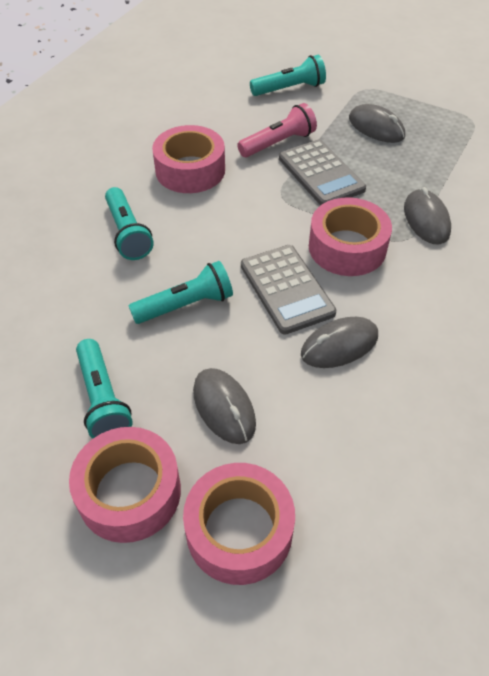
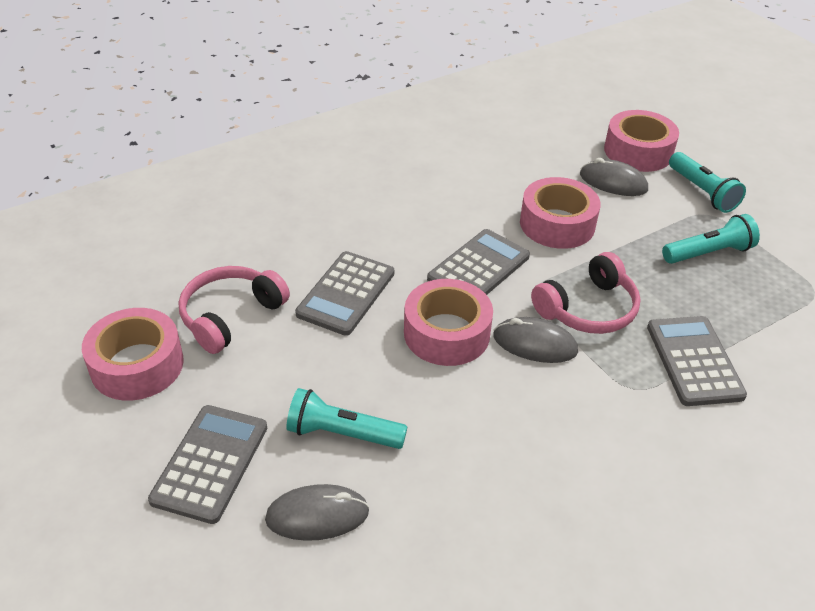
grey calculator: [241,245,336,335] [279,140,366,206] = 2 -> [148,405,267,524] [295,251,394,336] [427,229,530,295] [647,316,747,406] = 4
grey mouse: [193,368,256,444] [301,317,378,368] [349,104,405,143] [404,187,451,244] = 4 -> [265,484,369,541] [493,317,578,363] [580,158,648,196] = 3
pink flashlight: [237,103,317,157] = 1 -> none = 0
pink headphones: none = 0 -> [179,266,290,354] [531,252,641,334] = 2
turquoise flashlight: [76,339,133,439] [105,187,154,260] [129,261,233,324] [250,55,326,96] = 4 -> [286,388,407,449] [662,214,760,264] [669,152,746,213] = 3

